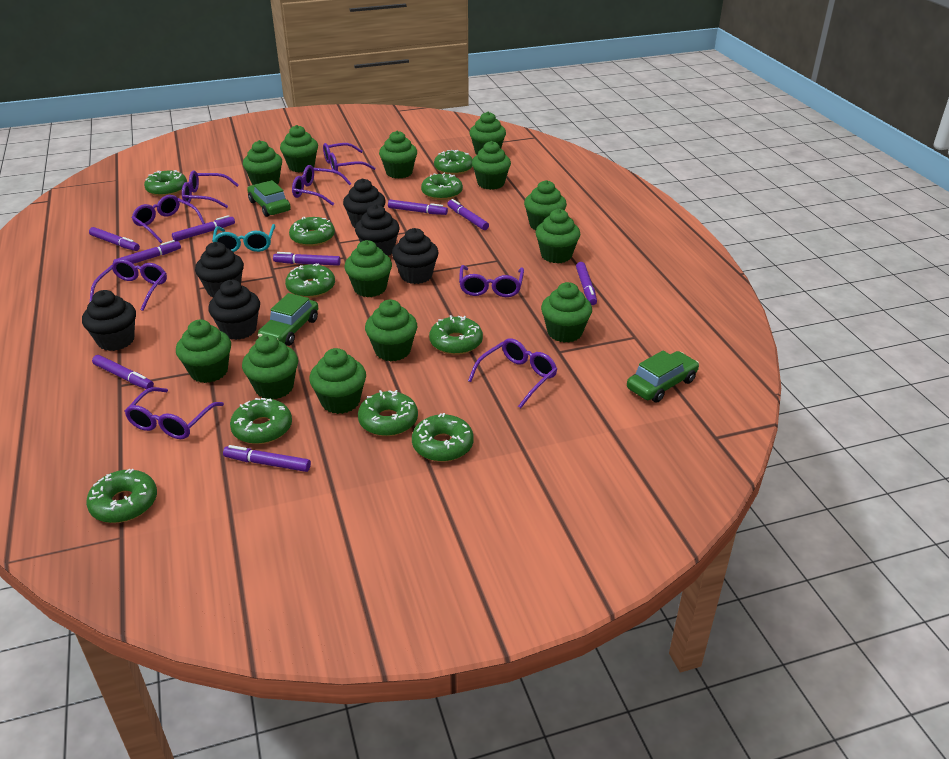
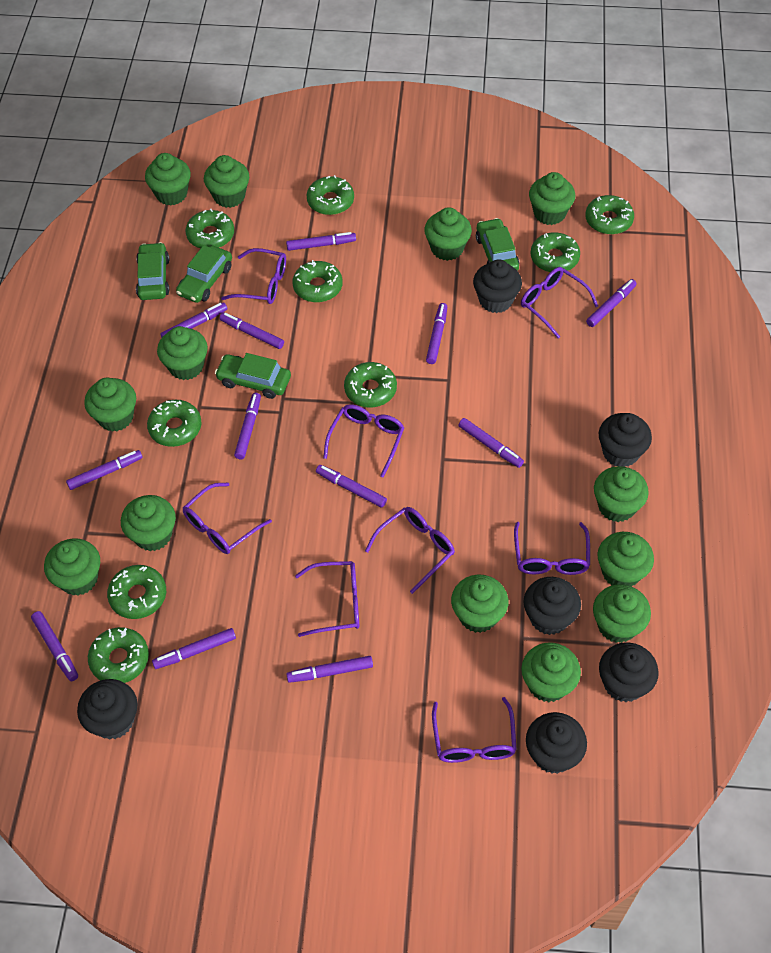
green car: [247,180,291,217] [258,293,318,346] [627,350,699,403] = 3 -> [136,242,169,300] [176,245,232,303] [215,353,291,399] [476,218,519,271] = 4
green donut: [86,469,157,523] [144,170,187,196] [230,398,292,444] [285,263,335,298] [289,217,335,246] [358,390,418,436] [412,413,474,462] [421,173,463,200] [429,315,483,355] [434,150,473,175] = 10 -> [88,627,149,683] [107,565,166,619] [147,400,202,447] [186,209,234,249] [292,260,342,302] [307,175,354,215] [344,362,397,408] [530,232,580,272] [585,195,634,235] = 9
purple marker: [89,227,140,251] [92,355,154,389] [113,240,181,264] [172,215,235,242] [223,445,311,472] [273,252,341,266] [388,199,448,215] [448,199,489,230] [576,262,597,305] = 9 -> [31,611,78,681] [66,450,143,490] [152,628,236,669] [160,302,227,338] [219,312,284,349] [234,393,261,459] [286,232,356,251] [286,656,373,683] [316,465,387,508] [426,303,447,364] [458,418,524,468] [586,279,637,327] = 12
turquoise glasses: [212,224,275,252] = 1 -> none = 0

